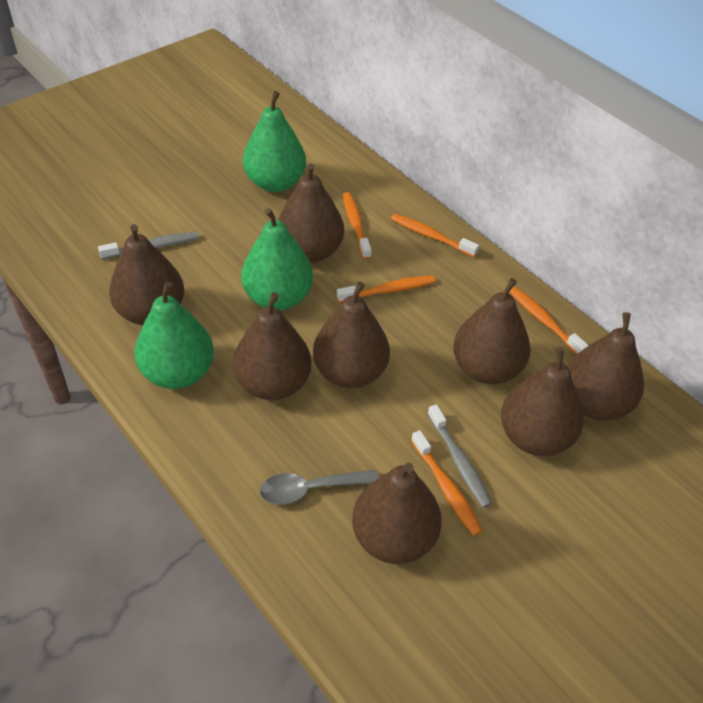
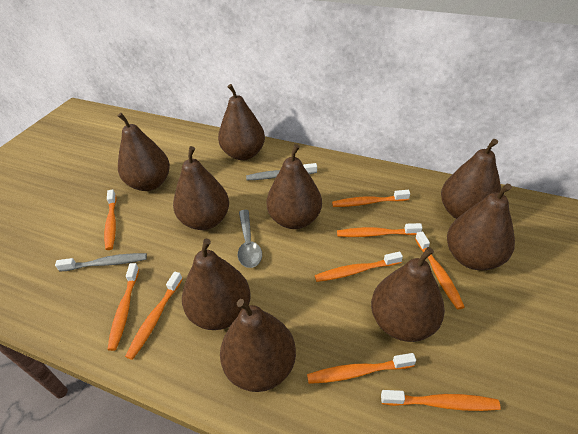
brown pear: [109,224,184,325] [233,293,312,400] [278,163,344,263] [313,282,390,388] [352,463,442,564] [453,278,531,384] [501,347,584,456] [567,312,644,421] = 8 -> [118,113,170,191] [173,146,229,230] [182,239,251,330] [218,84,265,160] [220,299,296,392] [266,144,322,229] [371,247,445,342] [441,139,501,219] [447,184,515,270] = 9
green pear: [134,281,214,389] [241,208,313,311] [243,91,306,192] = 3 -> none = 0
orange toothbrush: [337,275,435,303] [343,192,372,260] [391,214,479,257] [411,430,482,536] [510,286,589,354] = 5 -> [104,189,117,250] [107,263,139,351] [125,272,182,360] [307,353,416,384] [315,252,403,282] [332,190,410,207] [337,223,422,237] [381,390,501,411] [415,231,464,310] = 9

